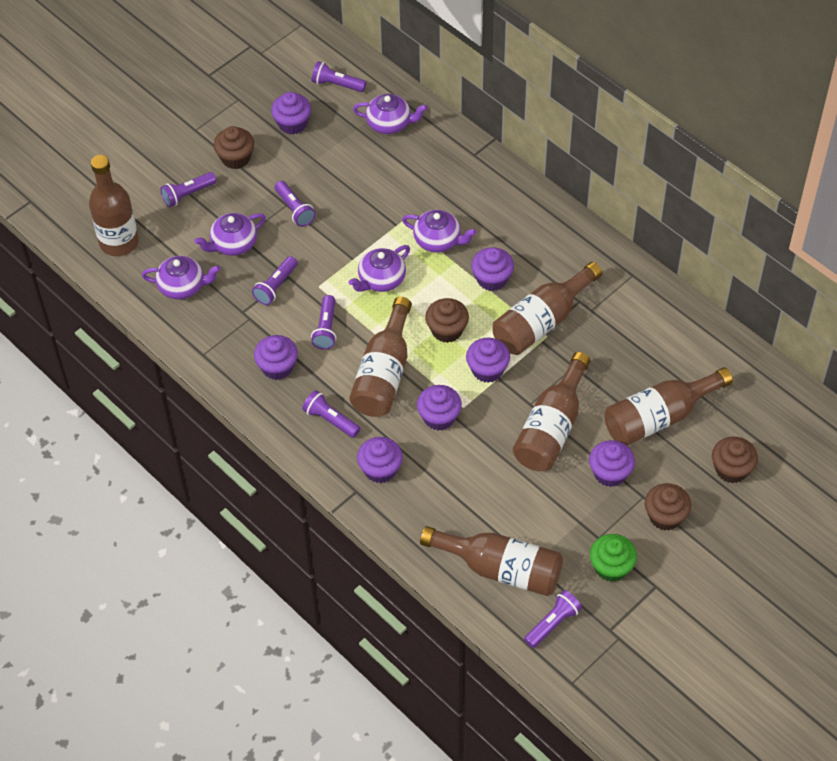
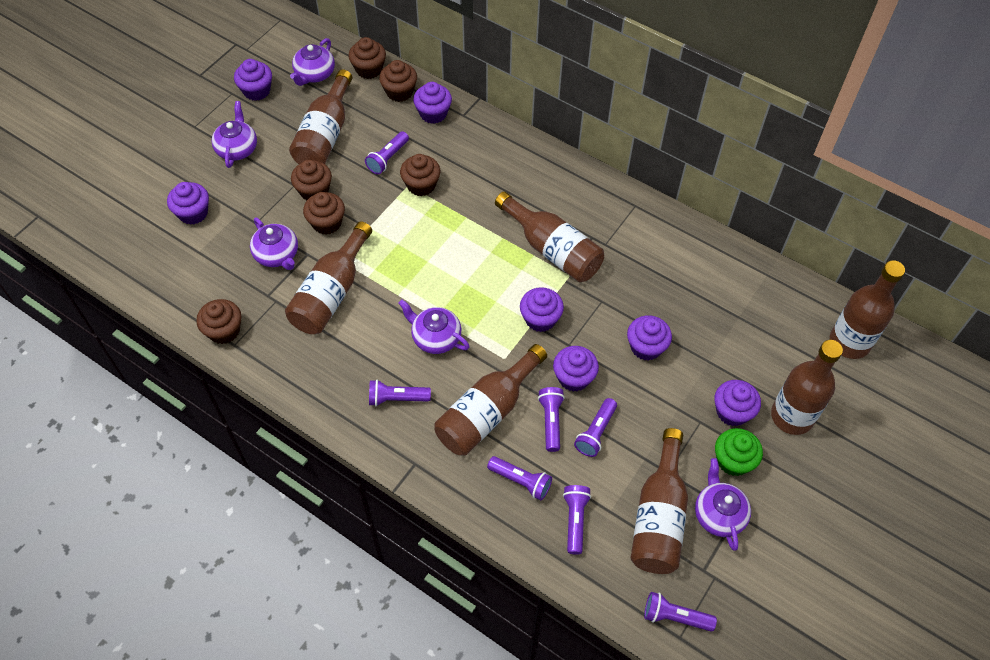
brown bottle: [89,155,139,256] [349,297,412,417] [420,526,563,596] [492,262,602,355] [513,352,590,471] [604,367,733,445] = 6 -> [285,221,372,334] [289,69,352,164] [434,344,547,456] [495,192,604,282] [631,428,688,574] [771,340,843,435] [830,260,905,359] = 7
brown cupcake: [214,126,254,169] [425,298,469,343] [645,483,691,531] [712,437,758,483] = 4 -> [196,299,241,344] [291,160,332,201] [303,192,345,235] [349,37,386,79] [379,60,417,102] [400,154,440,196] = 6

